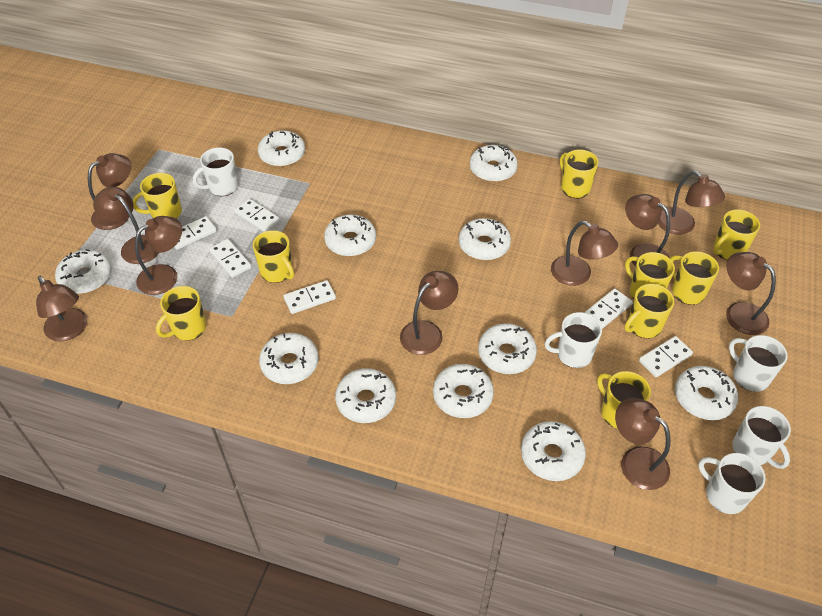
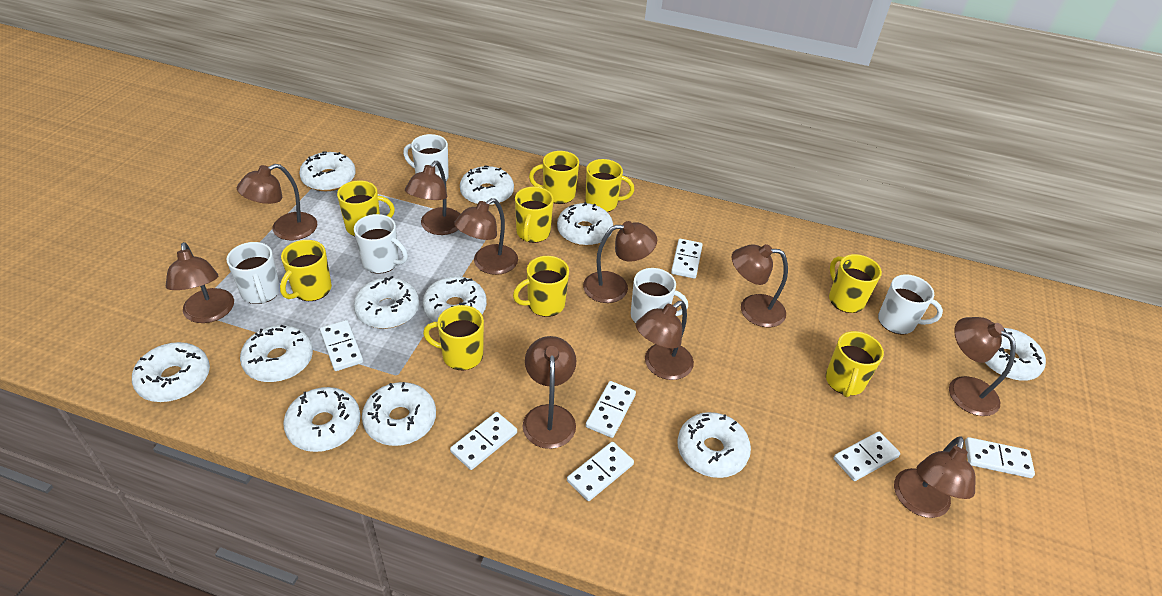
white domino: [174,216,217,250] [209,239,251,278] [234,199,280,232] [283,280,336,314] [584,289,633,329] [639,336,693,377] = 6 -> [320,320,363,371] [450,412,517,470] [567,442,634,501] [586,381,636,438] [671,239,703,279] [833,432,900,481] [965,437,1035,478] = 7

